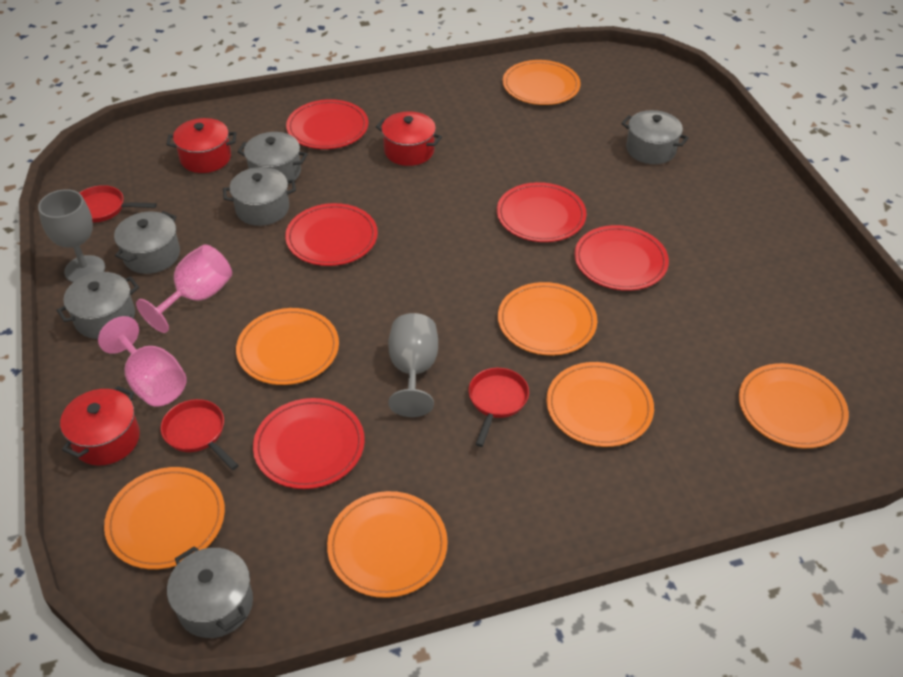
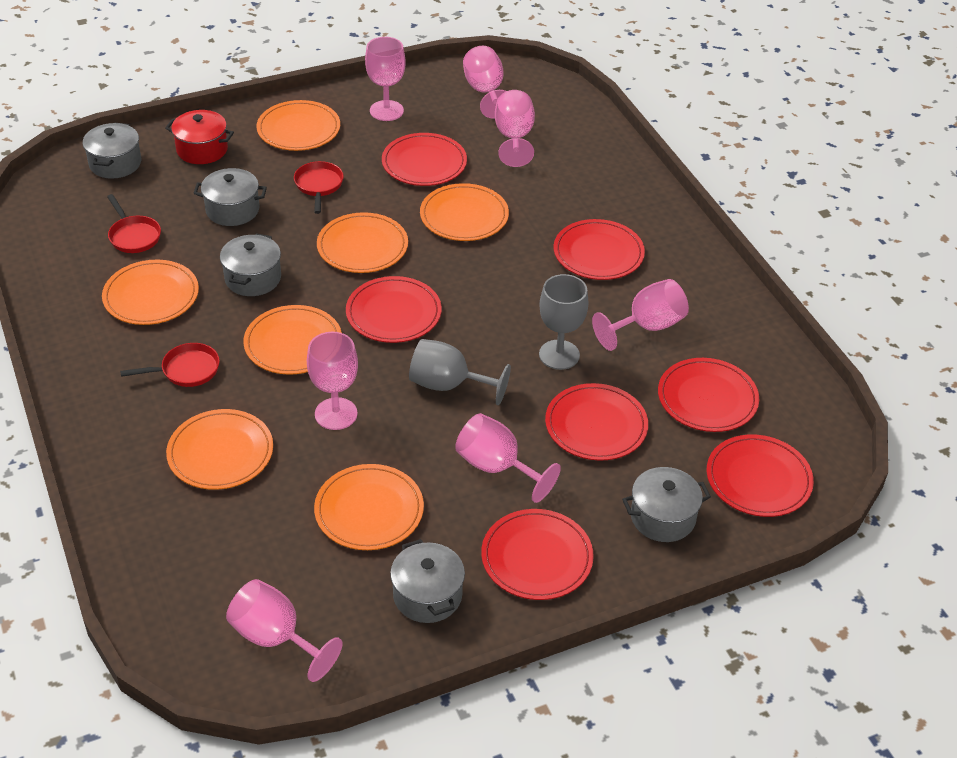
grey pot: [56,272,139,339] [114,211,180,274] [167,546,253,638] [223,167,296,226] [238,132,308,184] [621,110,689,164] = 6 -> [83,123,141,179] [194,168,267,226] [220,233,281,296] [390,539,465,623] [622,467,711,542] = 5
pink goblet: [98,316,187,407] [136,244,232,333] = 2 -> [226,579,342,682] [307,332,358,430] [365,37,406,121] [455,413,561,503] [463,46,506,119] [495,90,535,167] [592,279,689,351] = 7
red plate: [253,398,365,489] [285,203,378,266] [286,99,368,149] [497,182,587,242] [574,225,669,291] = 5 -> [346,276,442,343] [382,133,467,186] [481,509,594,600] [545,383,648,461] [554,219,645,280] [658,358,759,432] [707,434,814,517] = 7
red pot: [60,386,140,466] [167,118,236,173] [376,111,442,166] = 3 -> [165,110,234,164] = 1

